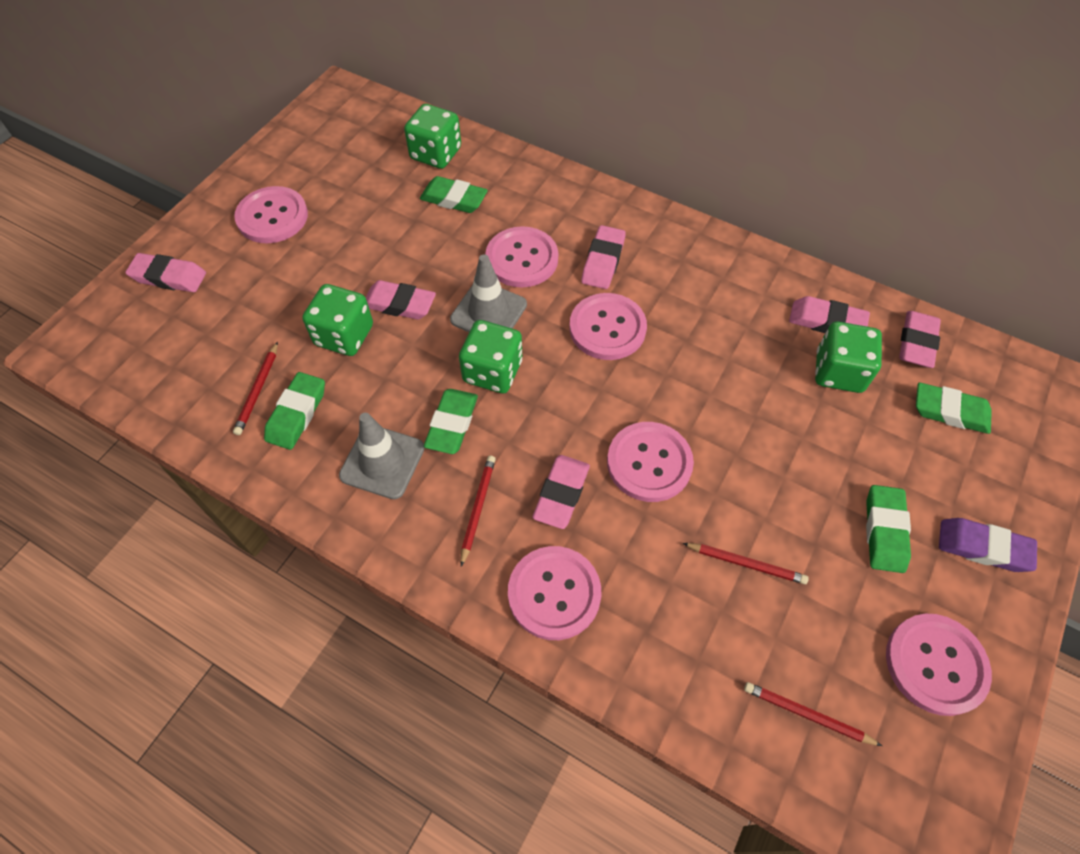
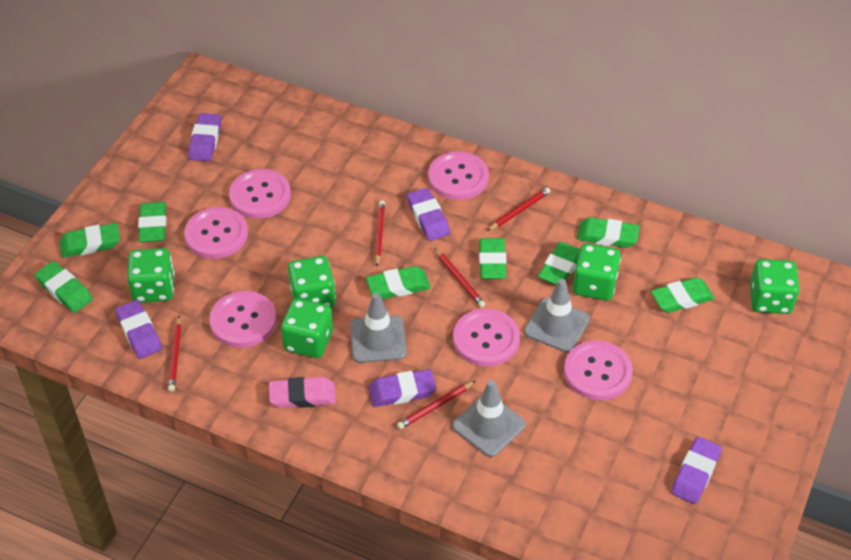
green dice: [302,284,373,356] [404,104,461,169] [459,320,522,393] [815,322,882,393] = 4 -> [127,248,174,303] [281,298,333,358] [288,256,336,308] [573,243,621,301] [750,259,800,314] = 5
green eraser: [264,372,325,450] [420,176,488,213] [424,389,478,454] [866,485,911,573] [916,383,992,434] = 5 -> [35,261,93,313] [60,223,120,258] [138,202,167,242] [366,266,431,299] [479,238,507,279] [538,242,580,285] [577,217,640,248] [651,277,715,313] = 8
grey traffic cone: [339,413,425,499] [450,254,527,332] = 2 -> [350,293,407,363] [452,380,526,457] [524,279,590,352] = 3
pink eraser: [125,253,206,292] [366,280,436,320] [533,455,590,529] [581,225,626,289] [789,296,870,333] [899,311,941,368] = 6 -> [269,377,336,408] = 1
purple eraser: [939,518,1037,572] = 1 -> [115,300,162,359] [188,113,221,161] [369,369,436,407] [407,188,450,241] [671,437,722,504] = 5
red pencil: [233,342,278,435] [461,456,496,567] [683,543,809,584] [744,682,882,746] = 4 -> [168,316,181,392] [375,200,385,266] [397,381,475,429] [435,248,485,308] [487,187,550,231] = 5

